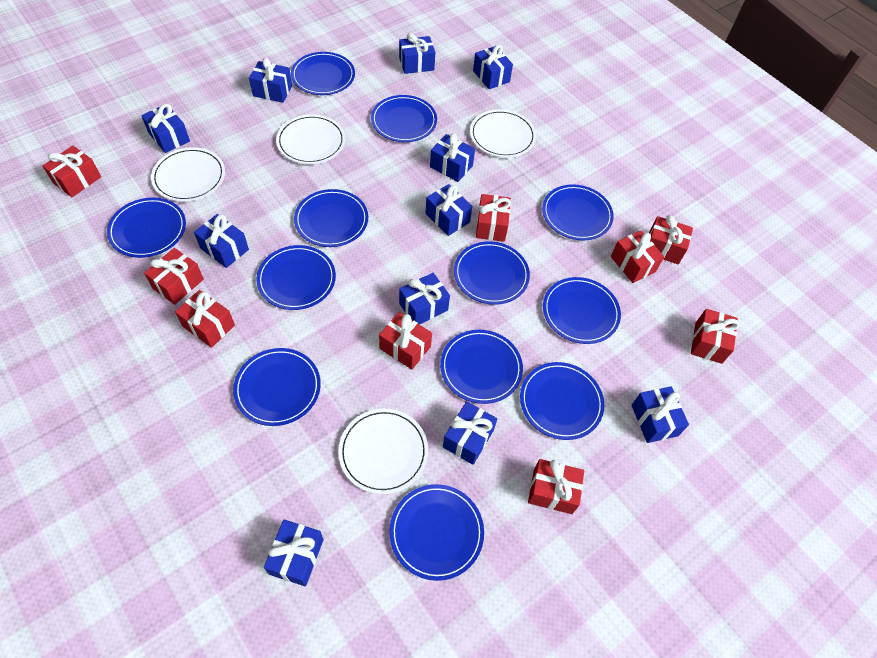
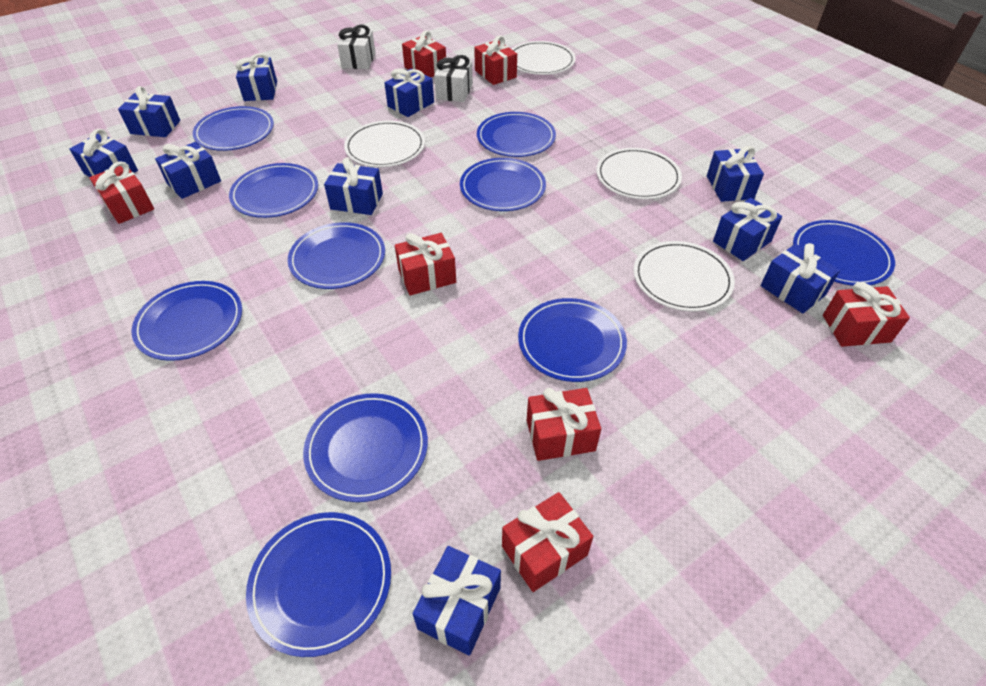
blue gift: [141,104,190,153] [194,214,249,268] [249,58,292,103] [264,520,324,586] [399,33,435,74] [399,273,450,325] [425,184,472,236] [430,133,475,182] [443,401,497,465] [473,45,513,89] [632,386,689,443] = 11 -> [69,129,138,177] [118,86,180,137] [155,142,221,199] [236,53,277,101] [324,157,383,215] [384,68,434,117] [412,546,501,656] [707,146,764,202] [713,198,782,261] [761,243,840,314] = 10
blue plate: [107,198,186,258] [233,348,321,426] [256,245,336,310] [291,52,355,95] [294,189,368,247] [371,95,437,142] [390,484,484,581] [440,330,523,404] [454,241,530,305] [520,362,604,440] [542,184,614,240] [543,277,621,344] = 12 -> [132,281,242,361] [193,106,274,151] [229,163,318,218] [246,512,391,657] [288,222,385,289] [303,393,428,502] [460,158,546,211] [477,112,556,157] [518,298,627,382] [793,220,895,286] = 10
red gift: [42,146,101,197] [144,248,204,305] [175,290,235,348] [379,312,432,370] [476,194,511,242] [528,459,584,514] [611,231,664,283] [649,215,693,264] [691,309,739,364] = 9 -> [89,161,154,224] [395,233,456,295] [402,31,446,77] [474,36,517,85] [502,492,593,592] [527,388,601,461] [823,282,910,347] = 7
white gift: none = 0 -> [337,24,376,69] [434,55,473,102] = 2

